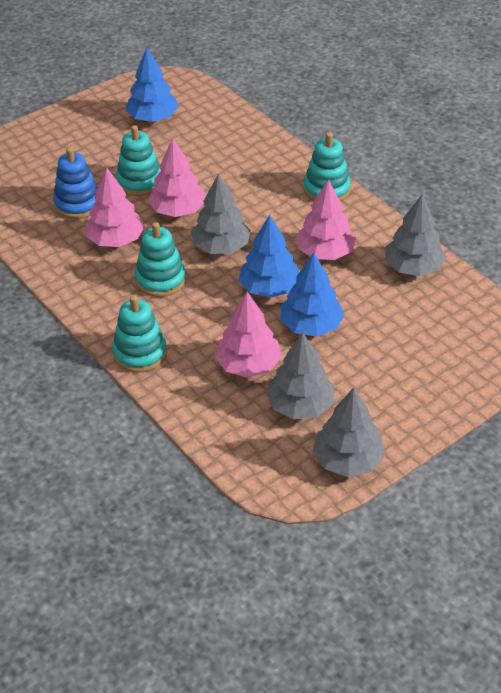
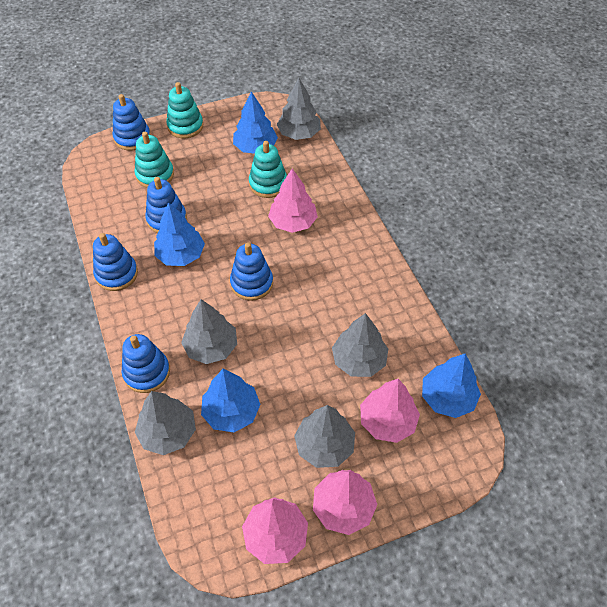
blue stacking toy: [53,147,98,219] = 1 -> [93,233,138,291] [113,94,151,151] [122,334,170,393] [145,177,187,233] [230,242,273,301] = 5
blue tree: [125,47,179,122] [238,215,299,298] [280,253,344,337] = 3 -> [154,202,205,266] [201,369,260,432] [233,91,278,154] [422,354,481,418] = 4
grey tree: [191,174,251,254] [266,332,334,419] [313,388,385,477] [385,195,446,276] = 4 -> [135,391,196,455] [181,299,237,364] [277,78,321,140] [294,405,355,468] [332,313,388,377] = 5
turquoise stacking toy: [112,295,167,373] [116,125,161,196] [135,222,186,297] [304,132,351,201] = 4 -> [134,132,174,188] [166,82,203,138] [249,141,287,198] = 3

